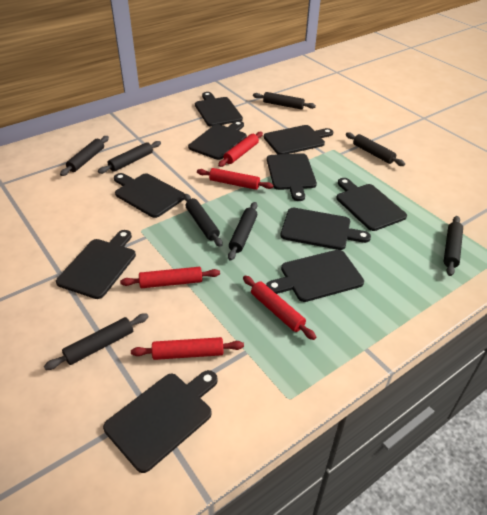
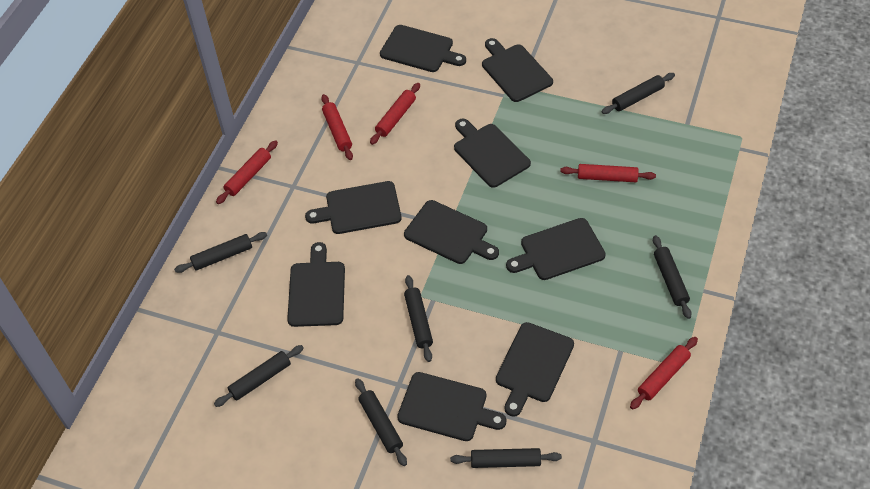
black cutting board: [56,230,136,299] [103,370,218,473] [114,173,185,218] [188,121,247,160] [195,92,243,127] [264,125,333,154] [266,250,364,302] [267,153,317,201] [280,208,371,250] [337,178,407,231] = 10 -> [287,242,345,327] [305,181,402,234] [380,25,466,72] [397,372,506,441] [404,200,499,264] [454,119,531,188] [482,38,553,102] [496,322,574,417] [506,218,606,280] = 9
black rolling pin: [44,313,149,370] [60,136,109,176] [98,141,161,174] [184,194,223,247] [228,202,258,261] [253,92,316,109] [346,132,405,166] [444,216,463,276] = 8 -> [174,232,267,273] [214,345,304,407] [355,378,407,466] [404,275,433,362] [450,448,562,468] [602,73,675,114] [653,235,692,319] = 7

